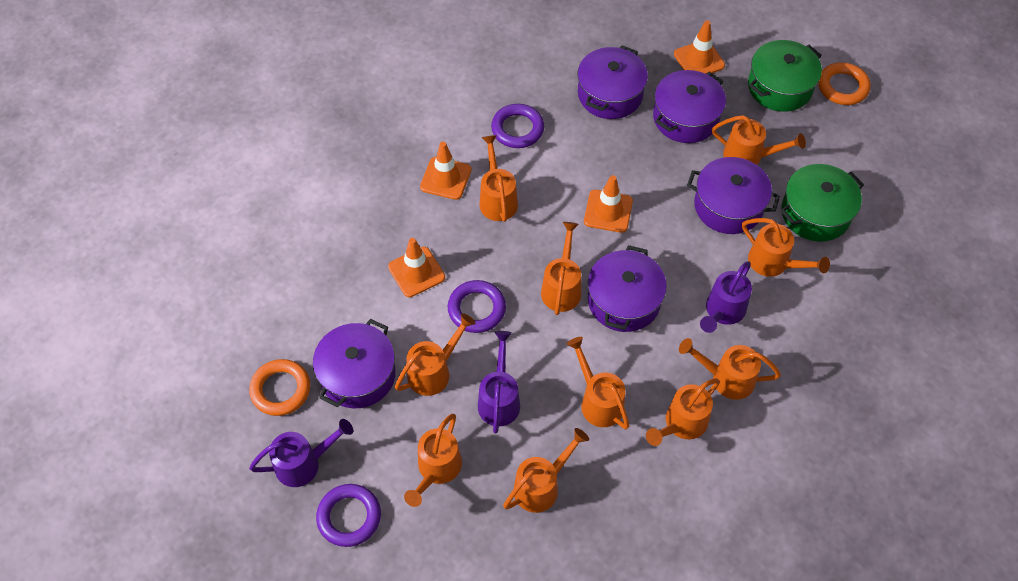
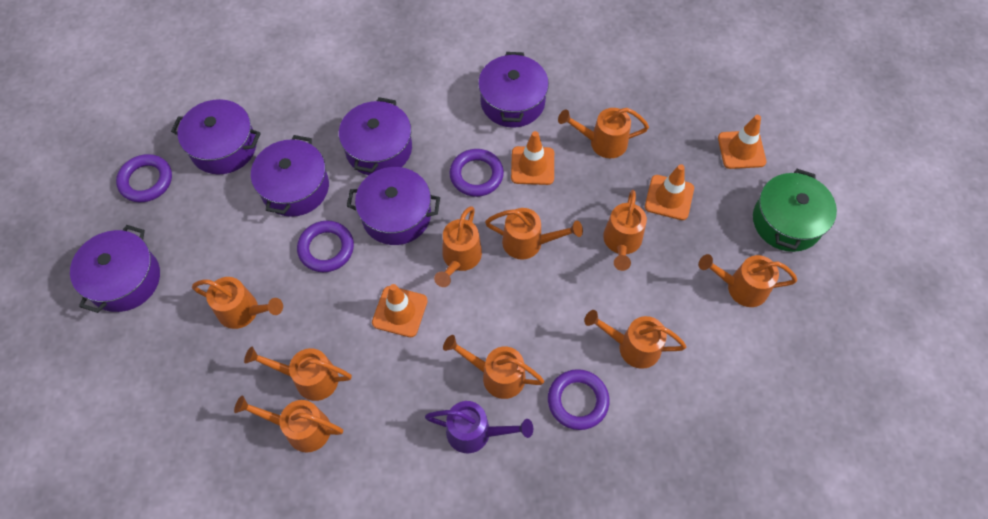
green pot: [748,40,822,112] [781,164,864,242] = 2 -> [753,169,837,252] = 1
orange ring: [249,359,310,416] [818,62,871,105] = 2 -> none = 0
purple pot: [313,319,396,408] [577,45,648,119] [588,245,667,332] [653,70,726,143] [687,157,780,234] = 5 -> [70,225,160,313] [171,99,261,174] [251,135,329,217] [339,97,412,175] [347,167,440,245] [478,52,549,128] = 6
purple ring: [316,484,381,547] [448,280,506,333] [491,104,544,148] = 3 -> [116,154,172,202] [297,221,354,272] [449,149,504,197] [548,369,610,430] = 4
purple watering can: [249,419,353,487] [478,331,520,433] [700,261,752,333] = 3 -> [425,401,533,453] = 1

